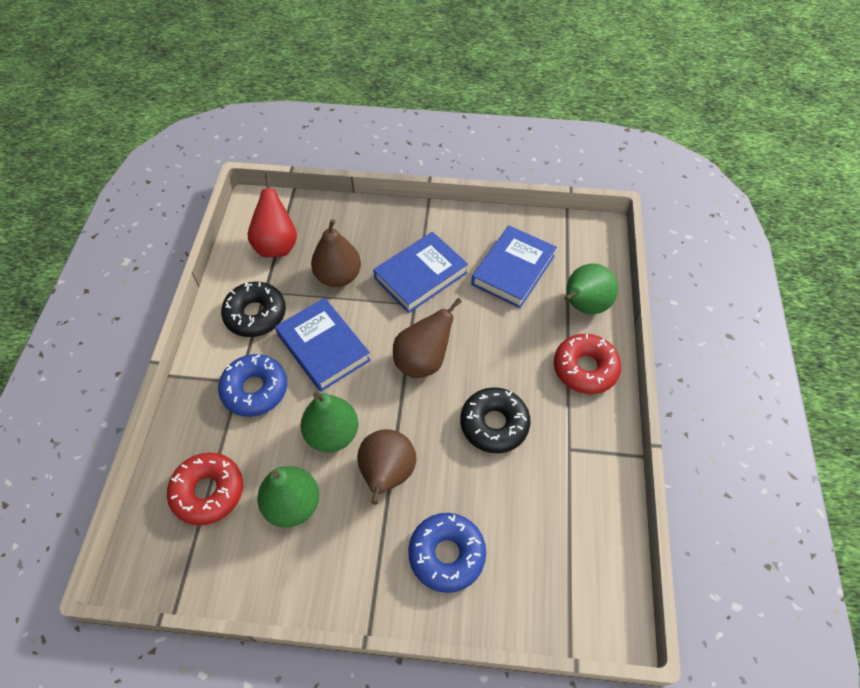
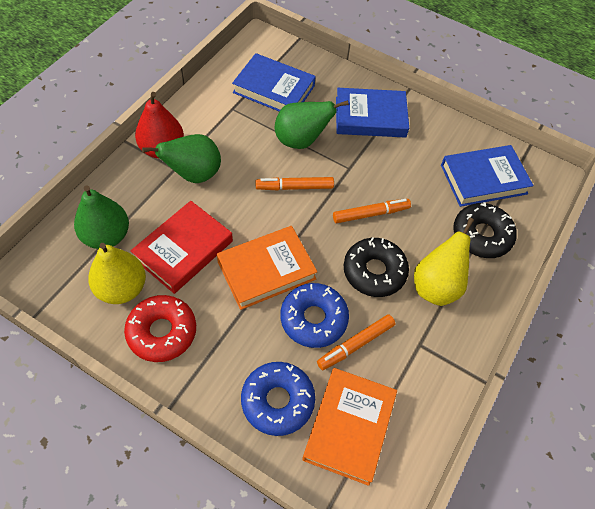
brown pear: [311,219,361,287] [357,429,416,505] [393,298,462,378] = 3 -> none = 0
orange book: none = 0 -> [217,226,318,310] [302,368,397,486] = 2
orange marker: none = 0 -> [255,177,334,191] [317,314,395,370] [333,199,411,223] = 3
red book: none = 0 -> [130,201,233,294] = 1
red donut: [167,453,243,526] [554,334,621,394] = 2 -> [124,295,196,362] = 1
yellow pear: none = 0 -> [88,243,146,304] [414,218,474,306] = 2

